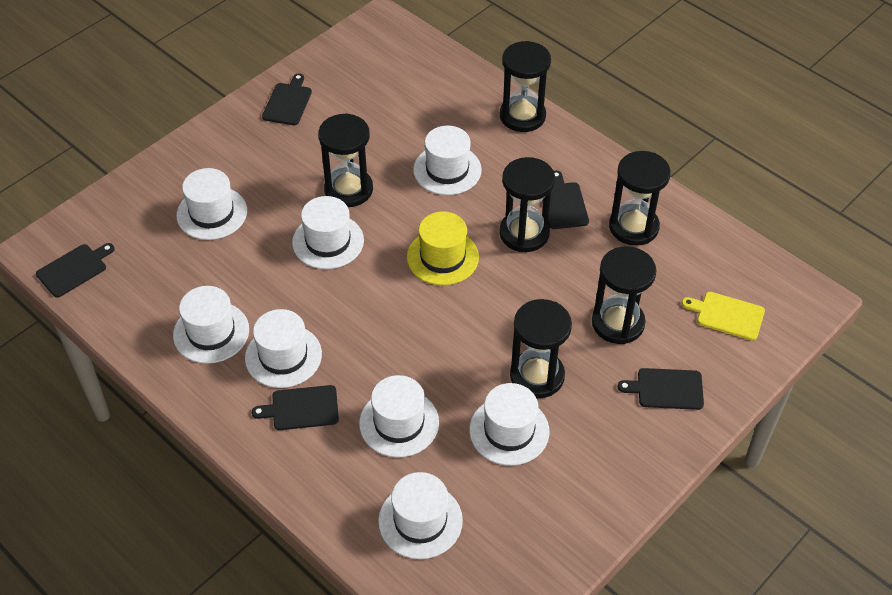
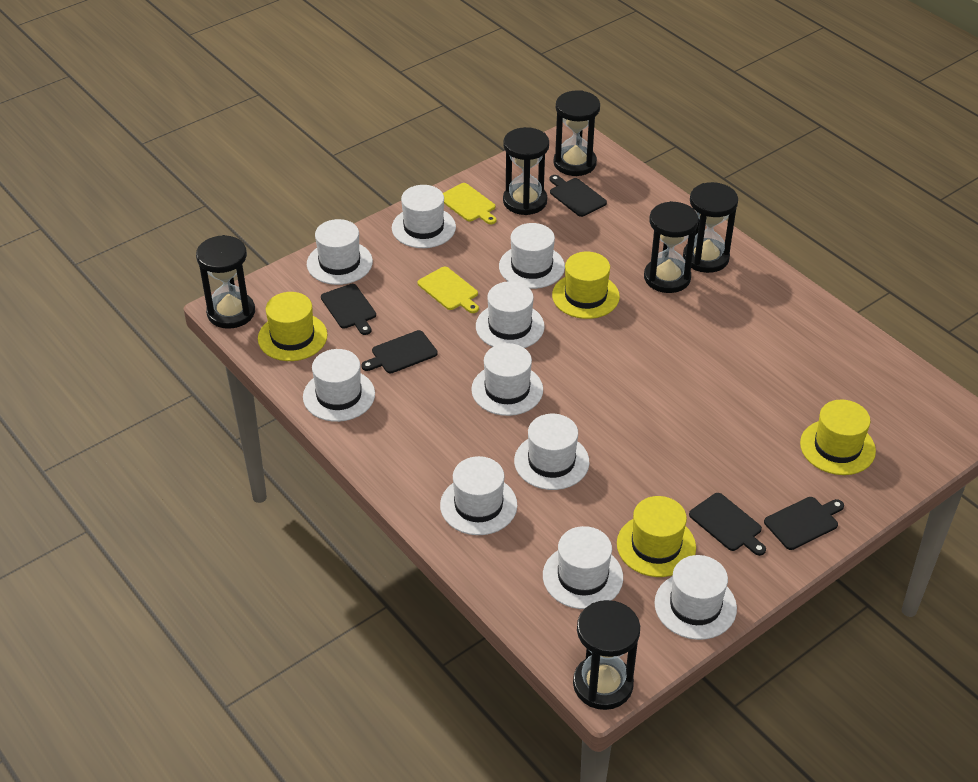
white hat: [173,286,249,363] [176,168,247,240] [245,309,322,388] [292,196,364,269] [359,375,439,457] [378,472,463,559] [413,125,482,195] [469,383,549,466] = 8 -> [303,349,375,422] [307,219,373,285] [392,185,456,248] [440,456,517,535] [471,343,543,416] [476,281,545,348] [499,223,565,289] [514,414,589,490] [543,526,623,609] [654,555,737,640] = 10
yellow cutting board: [681,292,765,340] = 1 -> [418,266,479,313] [443,183,497,224] = 2
yellow hat: [407,211,479,285] = 1 -> [258,292,327,361] [552,252,620,319] [617,496,696,577] [800,400,876,475] = 4

